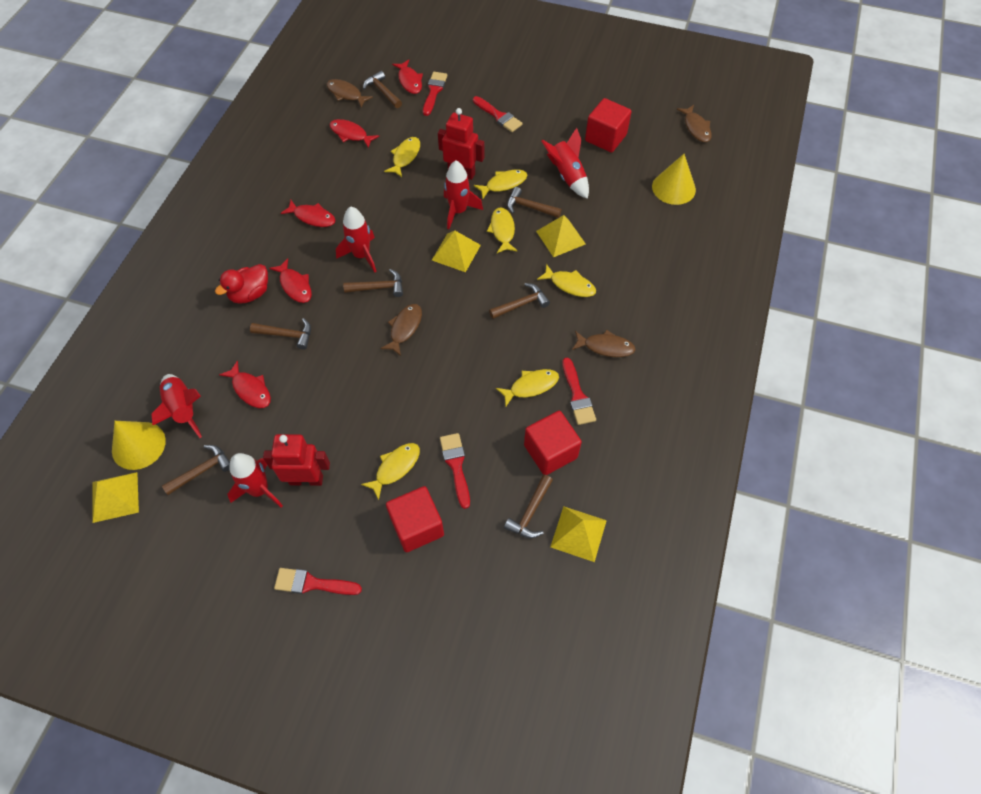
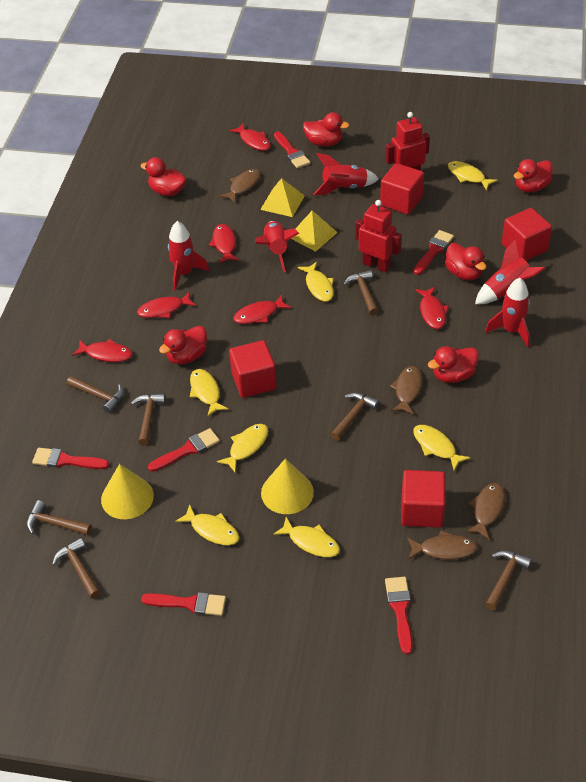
red brush: [274,568,362,595] [423,72,448,116] [440,433,470,509] [473,96,523,132] [562,358,596,425] = 5 -> [32,448,109,469] [141,592,226,616] [148,428,220,472] [274,132,310,168] [385,577,413,654] [414,230,454,275] = 6
red cube: [386,486,444,552] [524,411,582,475] [585,98,632,153] = 3 -> [229,340,277,398] [380,163,424,215] [401,470,445,528] [502,208,552,261] = 4
red duck: [215,264,268,304] = 1 -> [140,157,186,196] [159,326,207,364] [303,112,349,146] [428,346,479,383] [445,243,486,280] [514,159,553,192] = 6
red fish: [219,360,271,408] [269,258,312,303] [281,200,336,227] [329,119,379,148] [392,60,423,94] = 5 -> [72,339,133,362] [137,291,196,318] [209,224,239,263] [229,123,271,151] [233,294,291,324] [415,287,449,329] = 6
yellow fish: [361,443,420,500] [384,137,420,177] [474,169,528,199] [487,207,518,253] [496,369,559,406] [537,264,596,297] = 6 -> [175,504,239,545] [190,369,229,417] [217,424,268,472] [273,517,340,557] [298,262,334,302] [413,425,471,471] [448,161,498,190] = 7
yellow pyramid: [92,472,139,523] [432,231,481,272] [536,215,586,257] [550,506,607,562] = 4 -> [260,178,305,217] [290,211,338,252] = 2

